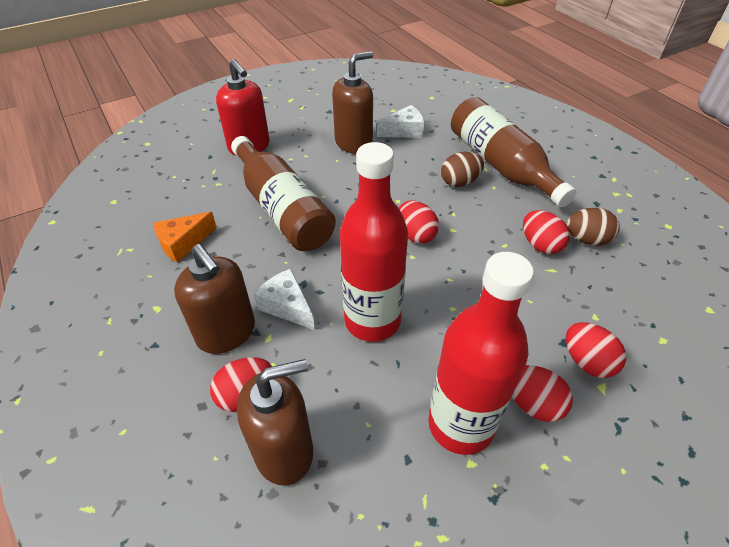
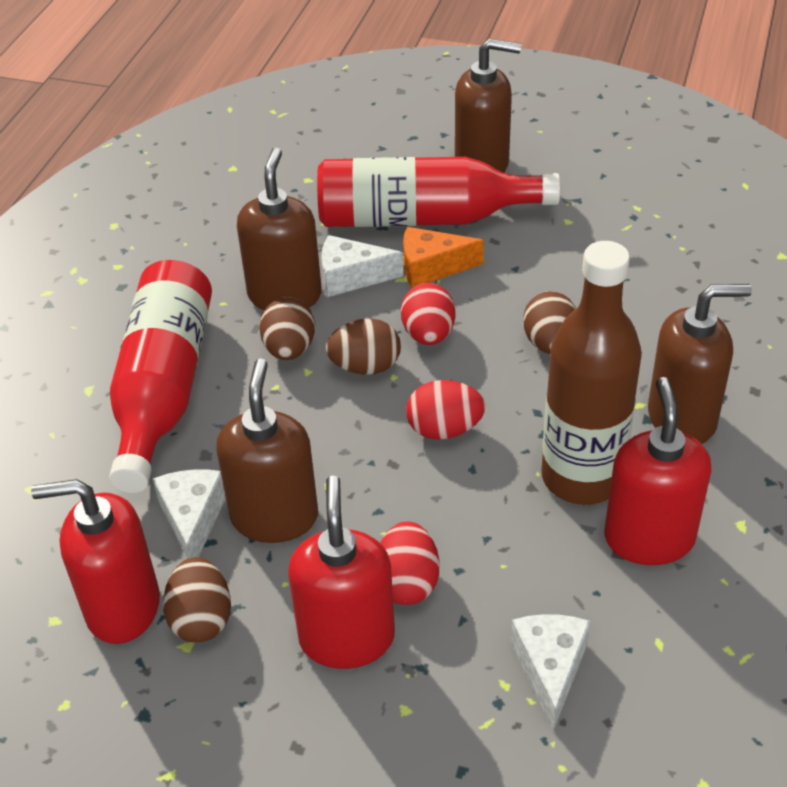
brown bottle: [231,136,336,251] [451,97,577,207] = 2 -> [541,241,642,505] = 1
brown egg: [441,152,484,187] [566,208,620,246] = 2 -> [163,557,231,643] [259,297,315,360] [326,319,401,375] [523,291,576,354] = 4
brown soap dispenser: [174,244,255,354] [237,359,313,486] [332,51,373,154] = 3 -> [216,358,318,543] [237,148,322,311] [455,38,521,173] [648,284,752,444] = 4
red egg: [210,357,272,412] [399,200,439,244] [512,365,573,422] [523,210,570,254] [566,322,626,378] = 5 -> [380,522,439,605] [401,283,455,345] [406,380,485,440] = 3
red soap dispenser: [216,59,270,156] = 1 -> [31,479,160,644] [288,476,395,669] [605,377,712,565] = 3
white cheese: [254,269,315,330] [377,105,424,138] = 2 -> [153,469,226,558] [321,235,403,297] [511,614,591,731] = 3

